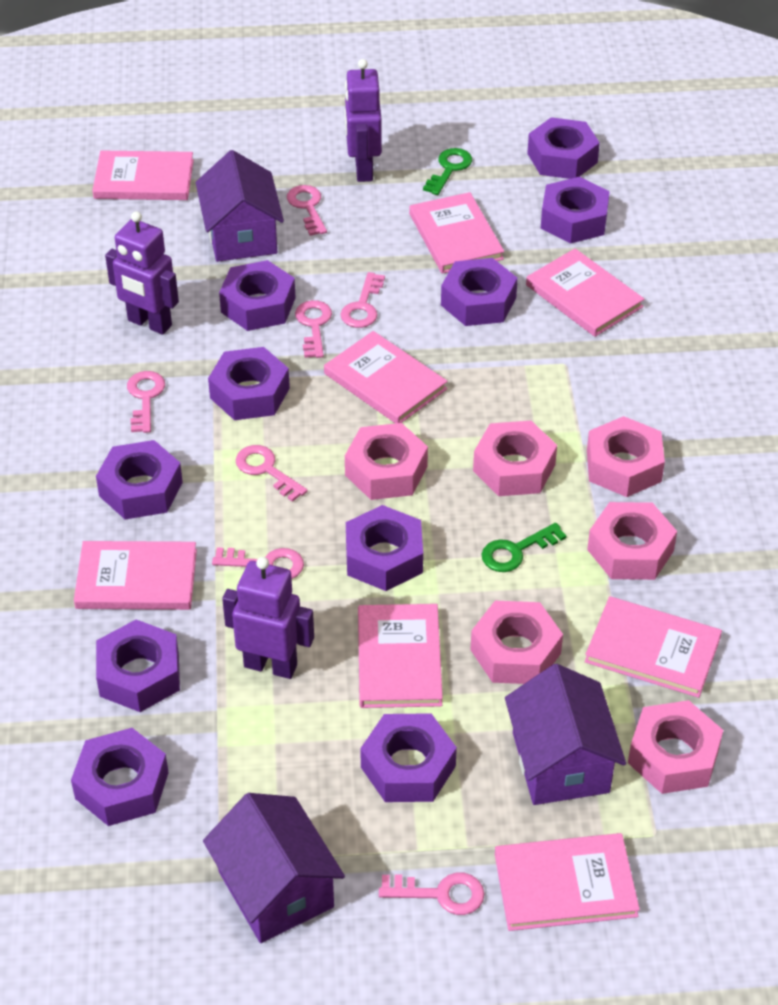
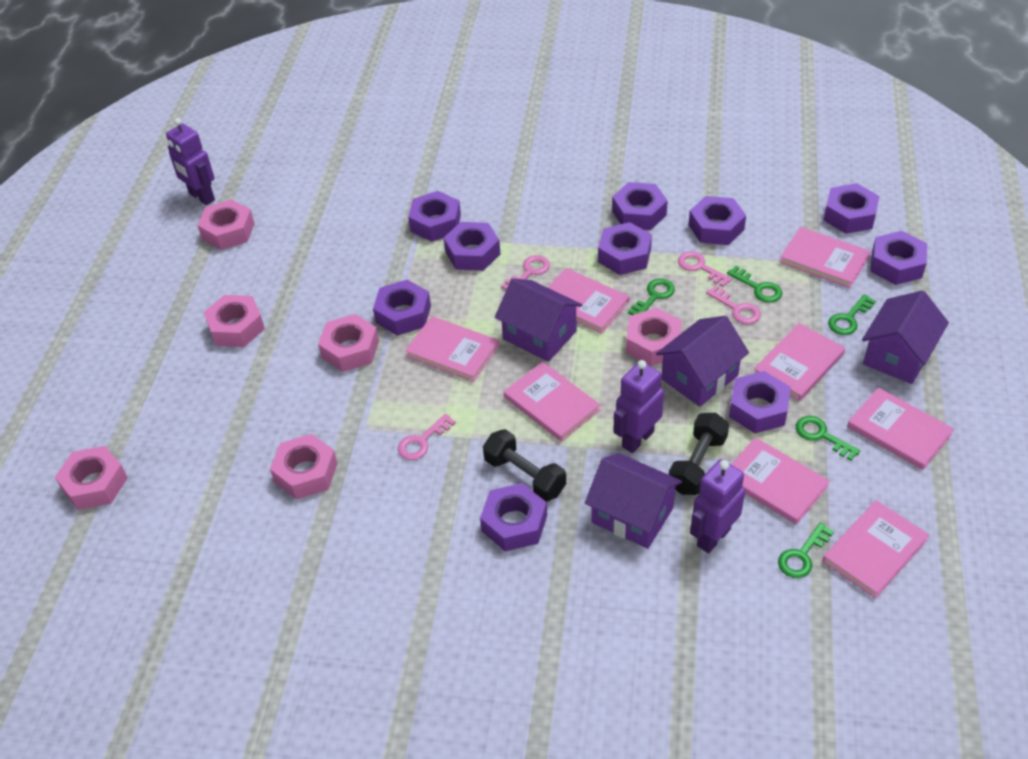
black dumbbell: none = 0 -> [483,429,566,502] [669,413,729,495] = 2
green key: [423,148,472,195] [482,523,566,572] = 2 -> [628,278,675,315] [727,266,782,303] [778,523,834,578] [796,416,860,461] [828,294,876,335] = 5
pink key: [127,371,165,433] [212,547,304,579] [236,445,307,502] [287,185,327,236] [295,300,332,358] [340,272,385,328] [379,872,484,915] = 7 -> [398,414,456,460] [501,255,550,290] [678,251,732,287] [706,285,761,324] = 4
purple house: [196,150,284,262] [203,793,345,943] [505,664,626,805] = 3 -> [495,278,582,362] [585,453,682,549] [656,316,749,407] [862,290,949,384] = 4

